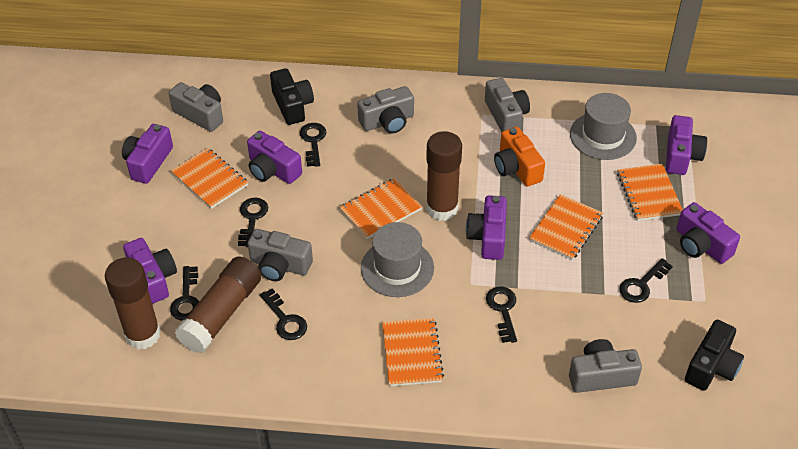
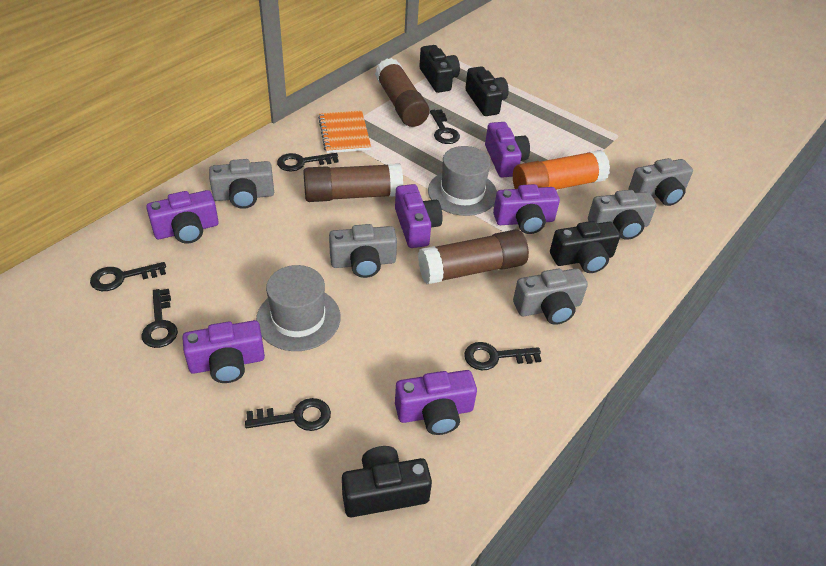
black camera: [270,68,314,125] [685,320,744,391] = 2 -> [342,446,432,517] [419,45,460,93] [465,66,509,116] [550,221,621,273] = 4
orange camera: [494,127,545,187] = 1 -> none = 0
orange glue stick: none = 0 -> [513,150,610,190] = 1
orange notebook: [171,148,248,209] [339,178,422,239] [382,318,444,386] [529,194,603,260] [617,164,683,221] = 5 -> [318,110,371,153] = 1

